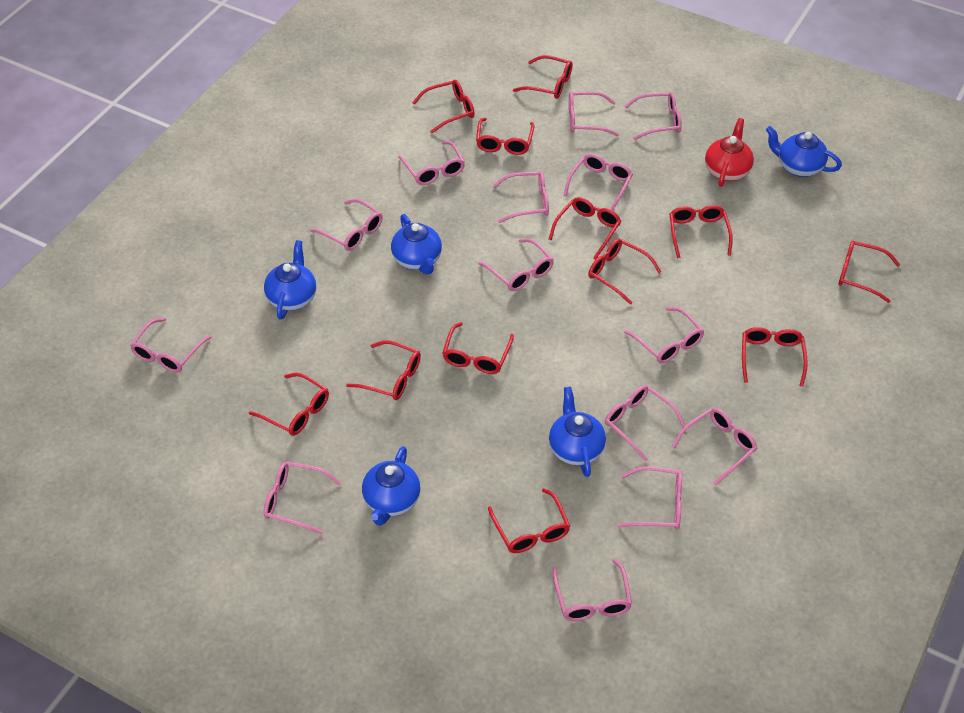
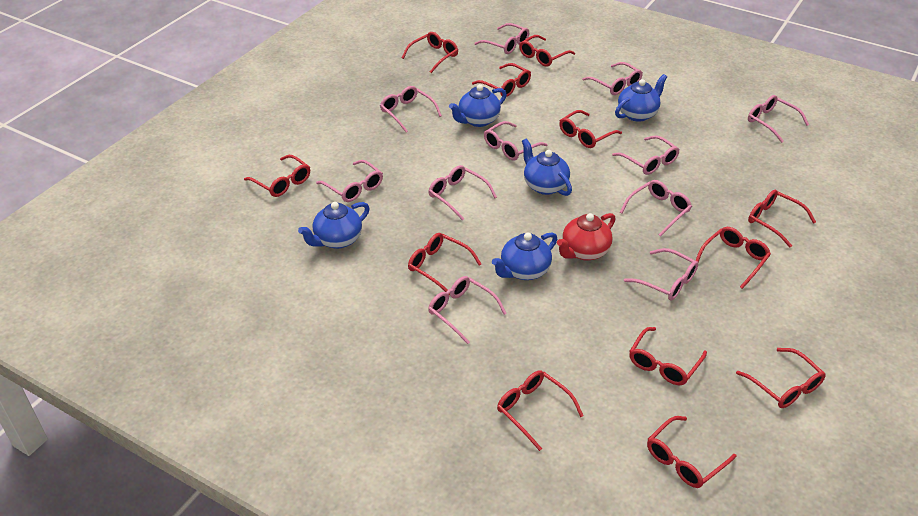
pink glasses: [130,317,211,373] [264,461,341,534] [310,199,383,251] [398,141,465,185] [478,239,554,291] [492,171,549,223] [553,559,632,621] [564,154,633,211] [569,91,619,136] [605,385,686,461] [618,467,682,529] [624,92,681,140] [624,307,704,363] [672,408,757,486] = 14 -> [316,160,383,202] [380,86,442,133] [428,276,507,344] [429,165,497,221] [475,23,529,54] [484,121,548,161] [582,62,643,95] [612,135,680,175] [620,180,692,237] [624,248,698,300] [748,95,809,143] = 11

